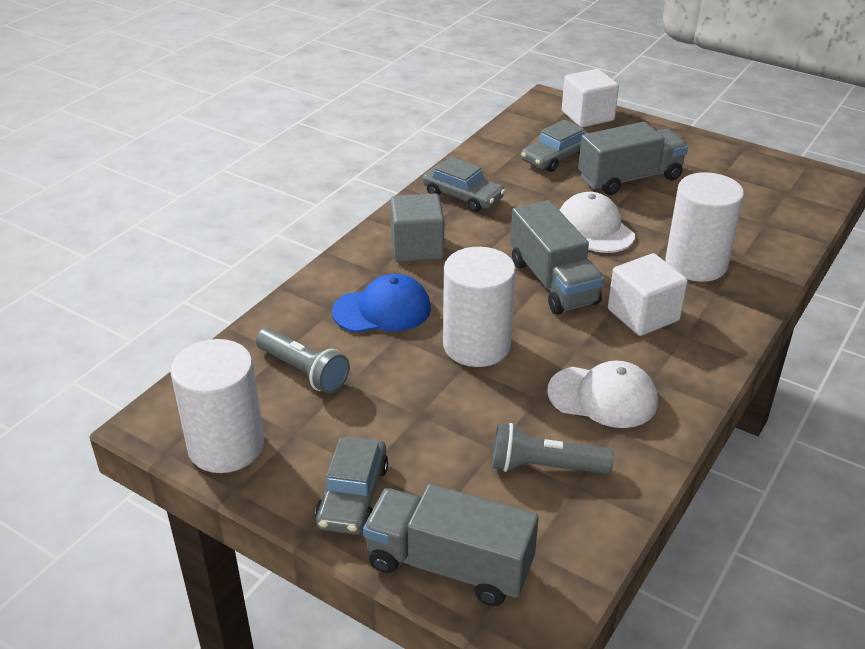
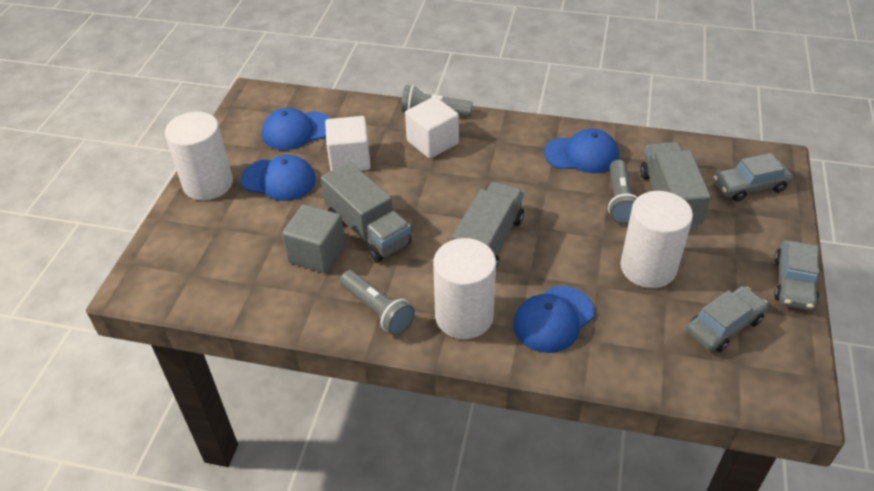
blue cap: [332,274,431,333] = 1 -> [241,155,316,201] [262,108,330,150] [513,286,595,353] [544,129,619,173] = 4
grey flashlight: [255,328,350,394] [492,423,614,474] = 2 -> [340,270,415,335] [401,85,473,117] [608,160,638,225] = 3
white cap: [547,361,658,428] [559,192,635,253] = 2 -> none = 0

